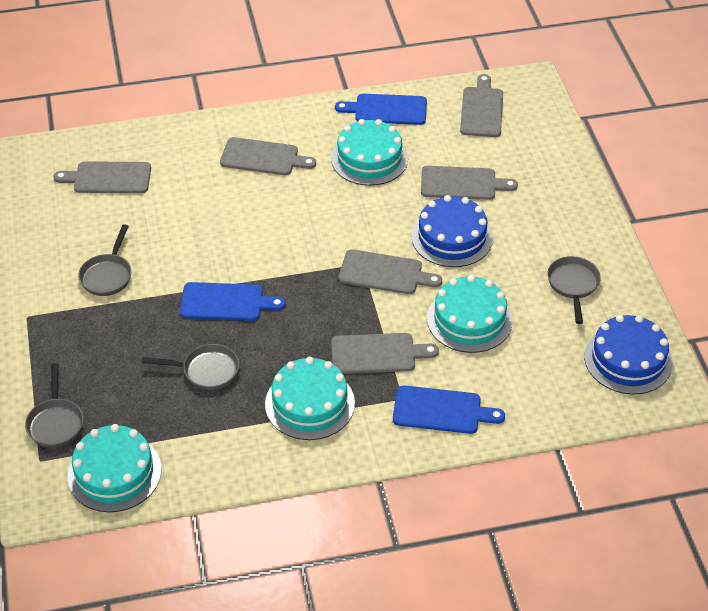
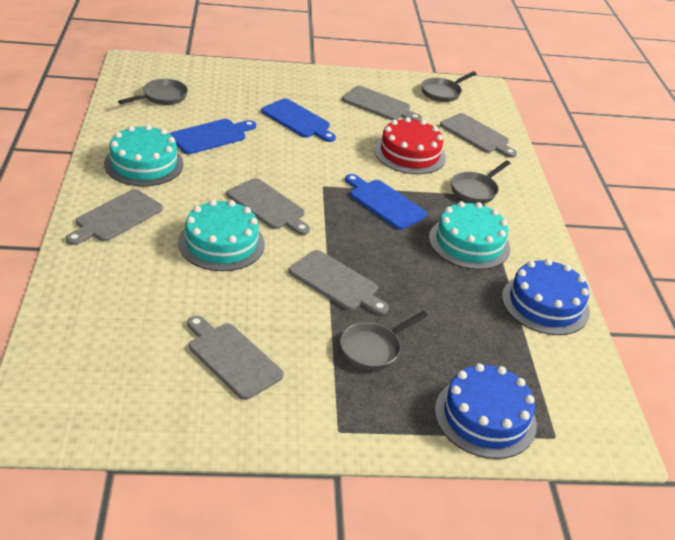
red cake: none = 0 -> [374,117,446,174] = 1
turquoise cake: [68,424,161,512] [265,357,355,440] [331,119,408,186] [427,275,513,353] = 4 -> [104,125,184,186] [178,200,265,271] [429,201,510,270] = 3

